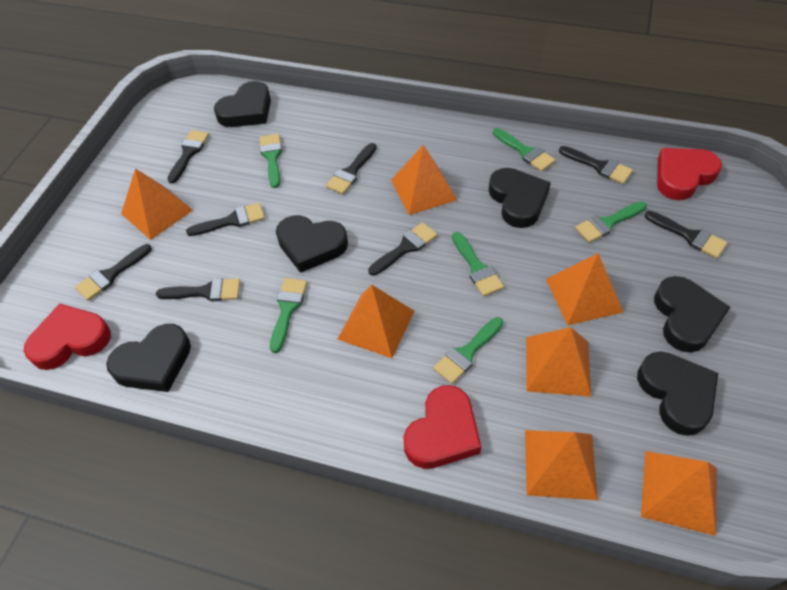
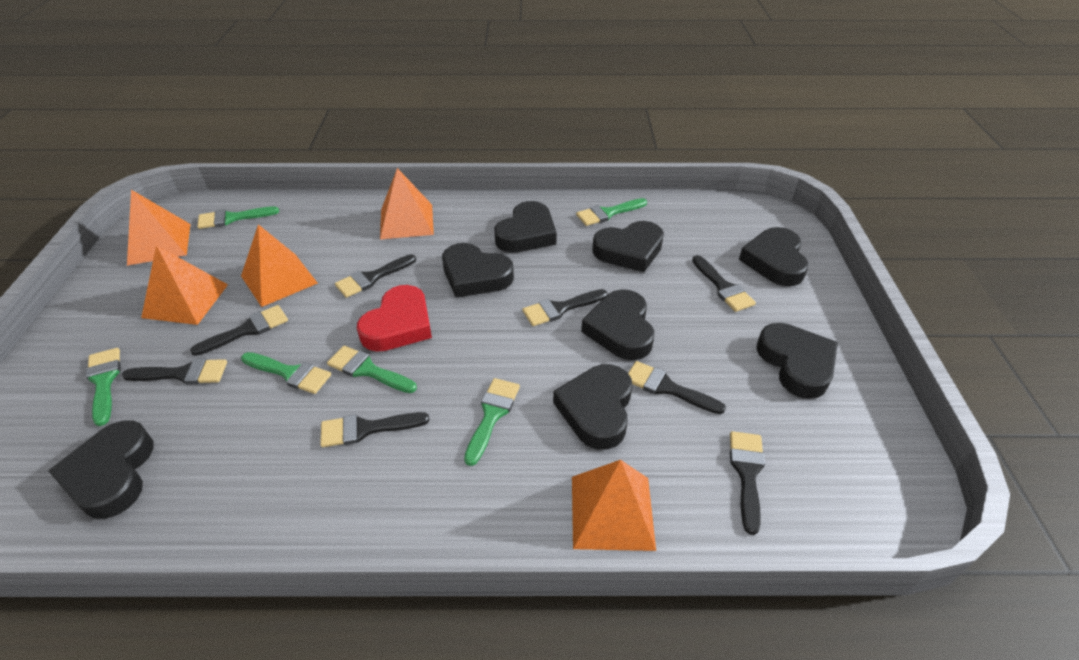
black heart: [106,324,191,392] [214,81,271,127] [276,215,348,273] [489,168,551,228] [637,352,718,436] [654,276,731,353] = 6 -> [48,420,154,519] [442,243,514,298] [494,201,557,253] [553,364,633,450] [581,289,654,360] [592,221,664,272] [739,227,808,286] [757,323,838,399] = 8
orange pyramid: [121,168,193,240] [338,285,415,358] [391,145,457,215] [525,430,598,500] [526,327,592,397] [546,253,623,325] [641,451,717,536] = 7 -> [127,190,190,266] [141,245,228,325] [241,224,318,307] [380,168,434,240] [572,460,656,551] = 5
red heart: [24,303,111,370] [403,385,481,469] [657,148,722,200] = 3 -> [357,285,432,352] = 1

